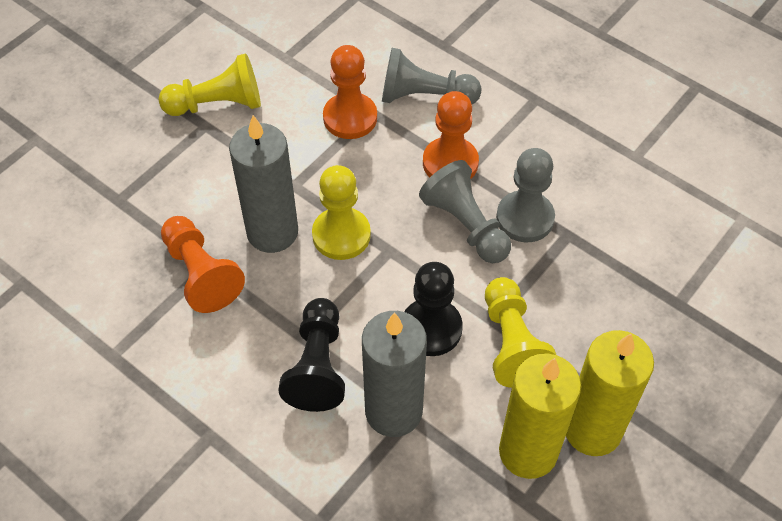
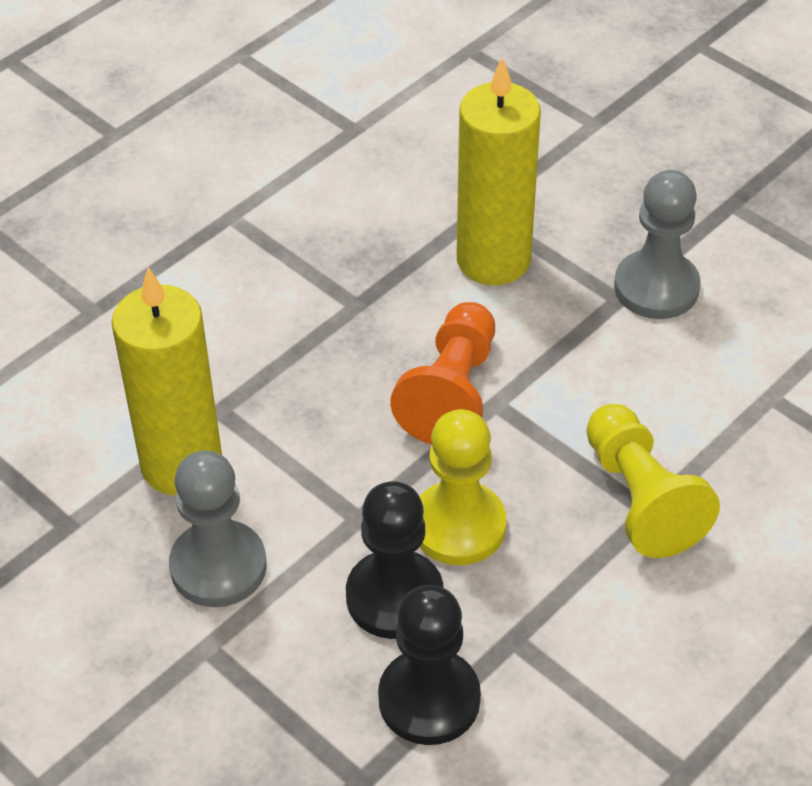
grey candle: [229,115,298,253] [362,311,427,437] = 2 -> none = 0
grey pawn: [382,48,481,104] [419,160,511,263] [496,148,555,242] = 3 -> [169,450,267,607] [614,170,701,319] = 2
orange pawn: [161,216,245,313] [323,45,377,139] [423,91,479,179] = 3 -> [390,302,495,444] = 1
yellow pawn: [158,53,261,116] [312,165,371,260] [485,277,556,388] = 3 -> [419,409,506,565] [586,404,720,558] = 2

